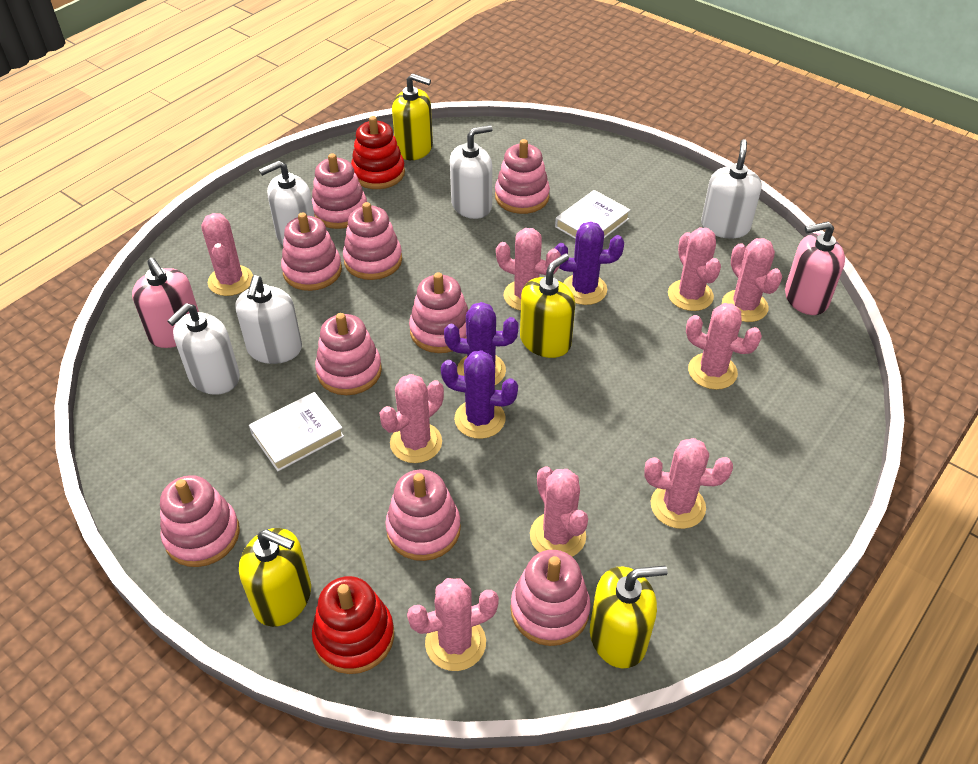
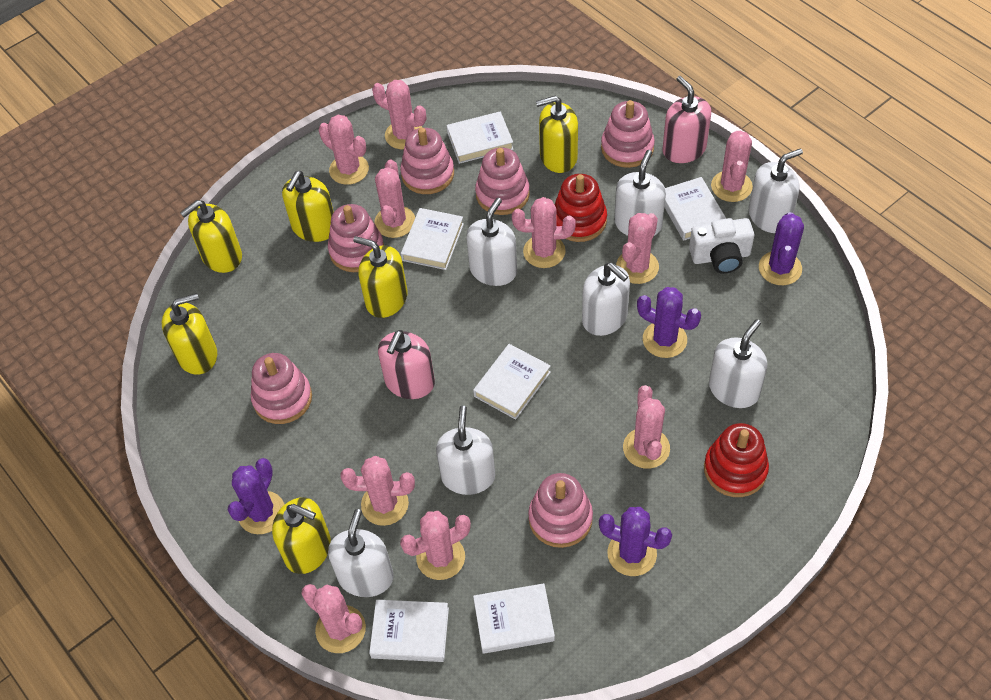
pink cactus: [201,213,253,296] [380,374,444,463] [407,578,499,671] [496,228,561,311] [530,466,588,557] [644,438,733,529] [668,227,721,311] [686,303,762,390] [722,238,782,322] = 9 -> [301,584,366,653] [319,115,369,185] [340,456,415,526] [372,80,426,149] [374,160,415,238] [400,511,471,580] [512,197,575,268] [616,213,659,284] [623,385,670,469] [711,131,753,202] = 10
pink stacking toy: [160,475,240,567] [281,212,342,291] [312,153,367,229] [315,313,382,395] [343,202,402,280] [385,469,461,561] [409,272,468,353] [495,139,550,214] [511,550,591,646] = 9 -> [251,353,312,424] [328,204,384,272] [400,128,454,194] [475,148,530,215] [528,473,593,548] [601,100,655,168] = 6
purple cactus: [441,350,518,439] [444,302,519,385] [554,221,624,305] = 3 -> [228,458,284,534] [599,507,672,576] [637,287,701,358] [759,212,804,285] = 4
white book: [249,392,344,471] [555,190,630,239] = 2 -> [369,599,449,662] [401,208,464,270] [447,111,514,164] [473,344,551,420] [473,583,555,654] [664,177,726,241] = 6
white camera: none = 0 -> [689,218,754,274] = 1
white soap dispenser: [167,303,240,395] [235,275,302,364] [259,161,315,245] [450,125,492,219] [701,139,762,239] = 5 -> [328,509,394,597] [436,406,495,495] [466,198,517,286] [582,263,630,336] [614,150,666,236] [709,319,767,408] [749,148,803,233] = 7
yellow soap dispenser: [239,528,311,627] [392,73,433,160] [520,253,575,358] [590,566,668,668] = 4 -> [162,293,217,375] [180,200,242,273] [272,497,331,574] [282,171,334,242] [353,236,407,318] [536,96,578,173] = 6

